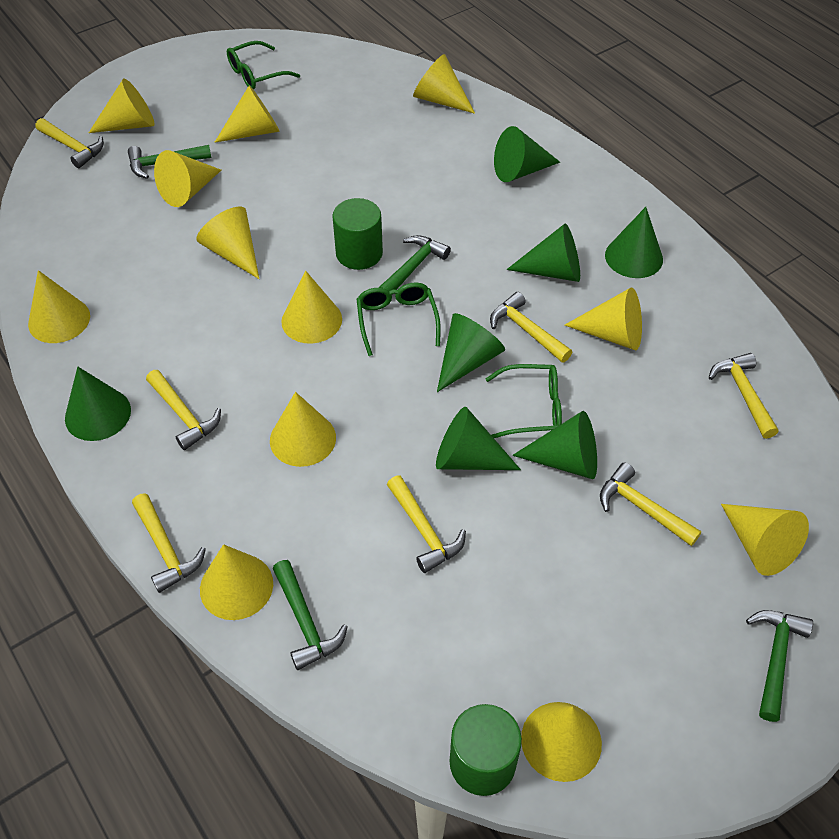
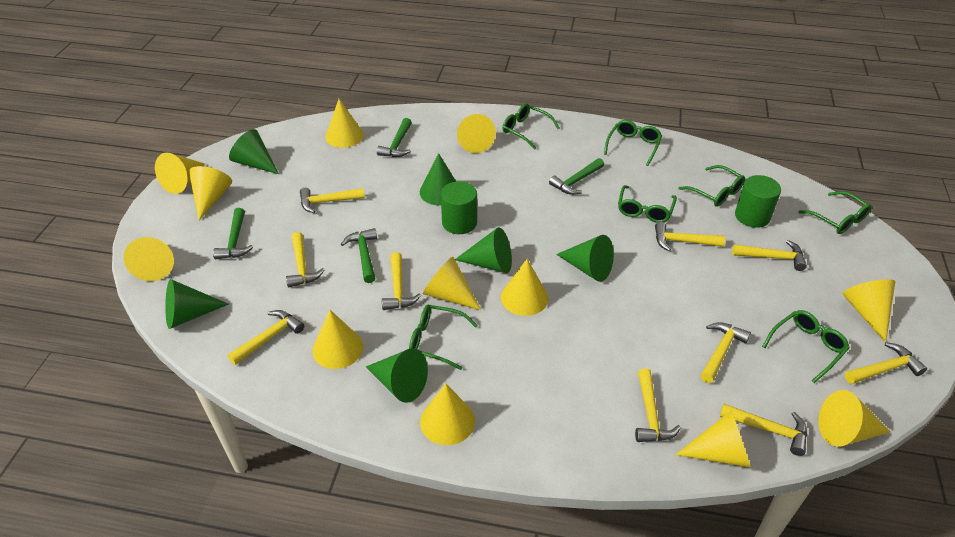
green cone: [65,367,131,441] [436,407,521,470] [437,313,505,392] [494,126,560,182] [507,223,580,282] [512,411,597,479] [605,207,663,278] = 7 -> [165,279,229,329] [229,129,279,174] [366,348,428,403] [420,153,456,206] [455,227,512,273] [556,235,614,282] = 6
green glasses: [227,41,300,90] [357,283,441,356] [485,364,562,438] = 3 -> [409,305,478,370] [502,104,560,150] [604,120,662,166] [618,185,677,223] [678,165,745,207] [762,310,850,383] [799,191,872,234] = 7
yellow hammer: [35,118,104,168] [132,493,206,593] [146,370,221,450] [387,475,466,573] [490,292,572,363] [600,463,701,546] [709,353,778,439] = 7 -> [228,310,304,365] [286,232,325,288] [300,188,365,213] [382,252,421,310] [635,368,681,442] [655,222,725,251] [700,322,751,383] [720,404,807,456] [732,240,807,271] [845,342,927,384] = 10

